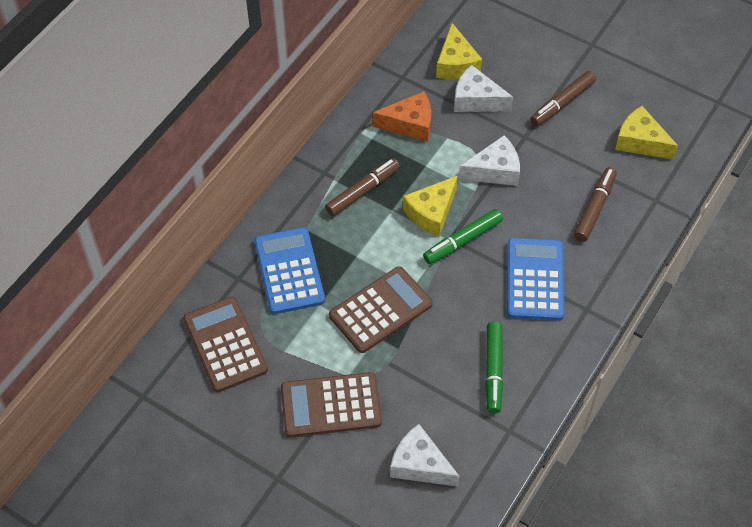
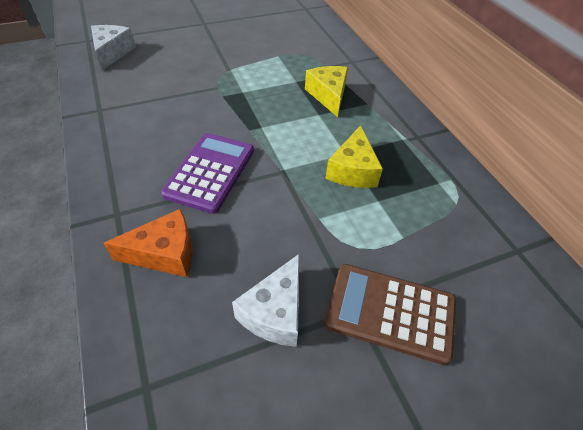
blue calculator: [254,227,325,314] [507,238,564,321] = 2 -> none = 0
brown calculator: [183,297,268,392] [281,372,382,437] [329,266,433,353] = 3 -> [324,264,456,365] = 1
brown marker: [325,158,400,216] [530,71,596,126] [574,167,617,242] = 3 -> none = 0
green marker: [423,209,503,264] [485,322,503,414] = 2 -> none = 0
purple calculator: none = 0 -> [161,133,254,214] = 1
white cheese: [390,424,459,487] [454,65,513,112] [459,136,520,186] = 3 -> [91,25,136,70] [232,254,299,347] = 2
yellow cheese: [403,176,458,237] [436,23,482,80] [615,106,678,160] = 3 -> [305,66,348,117] [326,125,383,188] = 2

